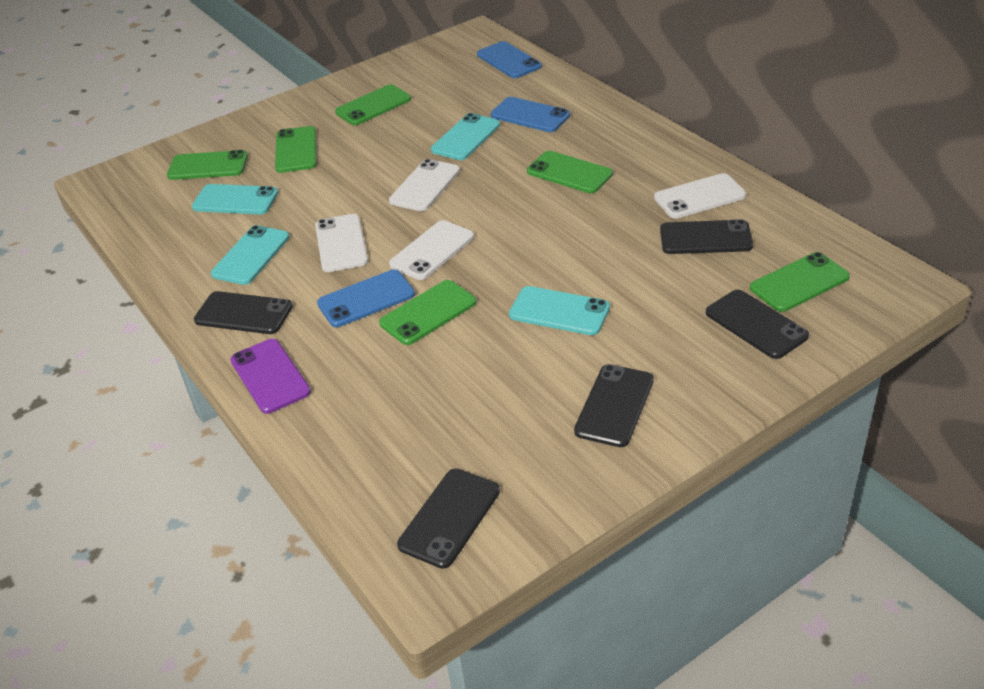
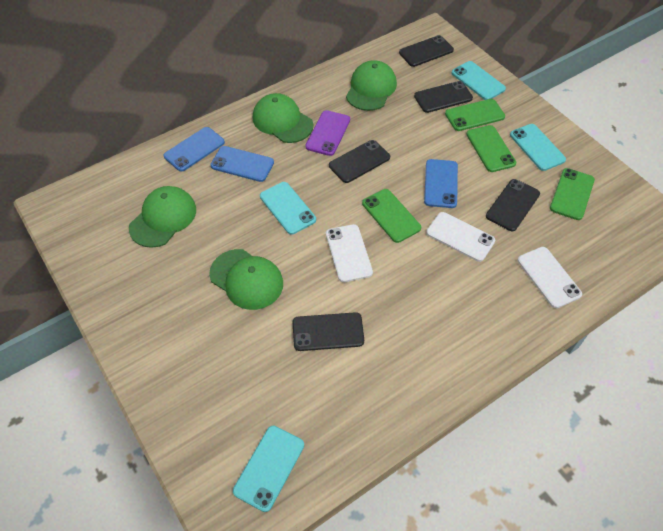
green cap: none = 0 -> [129,186,196,248] [209,249,283,310] [253,93,313,143] [346,60,397,111] = 4
green phone: [167,150,248,180] [275,126,317,173] [335,84,411,125] [379,280,476,345] [527,151,613,193] [750,252,850,312] = 6 -> [362,189,421,243] [445,99,505,131] [466,125,516,172] [550,168,595,220] = 4
white phone: [315,214,368,272] [389,159,460,211] [389,220,474,280] [654,173,746,218] = 4 -> [326,224,373,282] [426,212,495,262] [518,247,582,308] = 3

